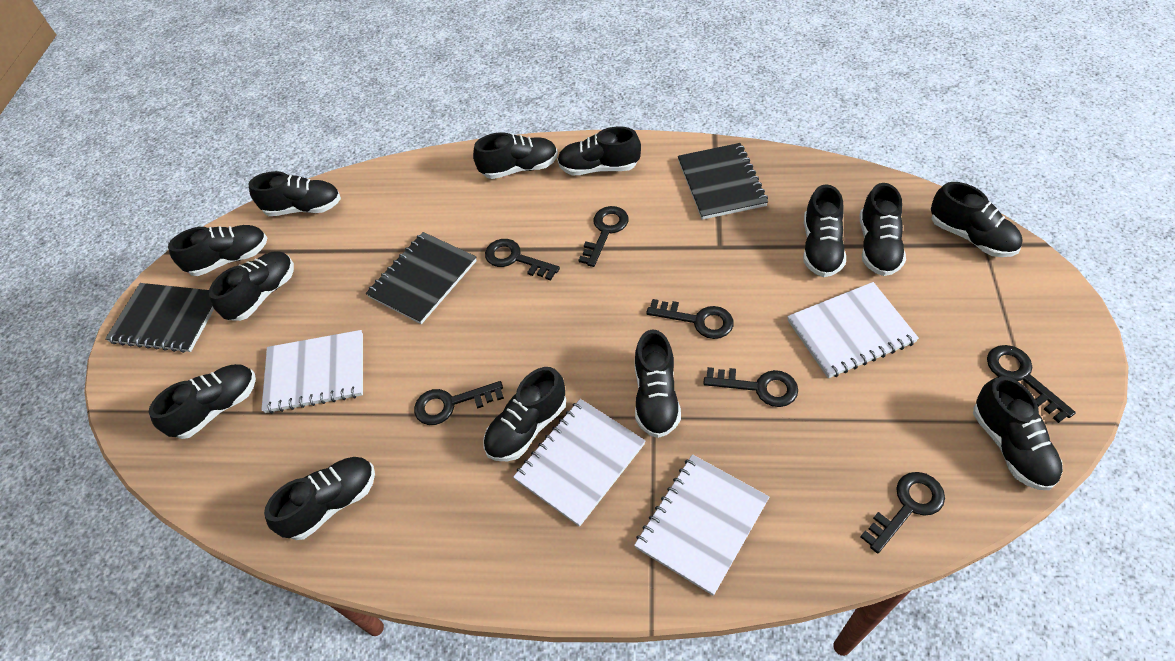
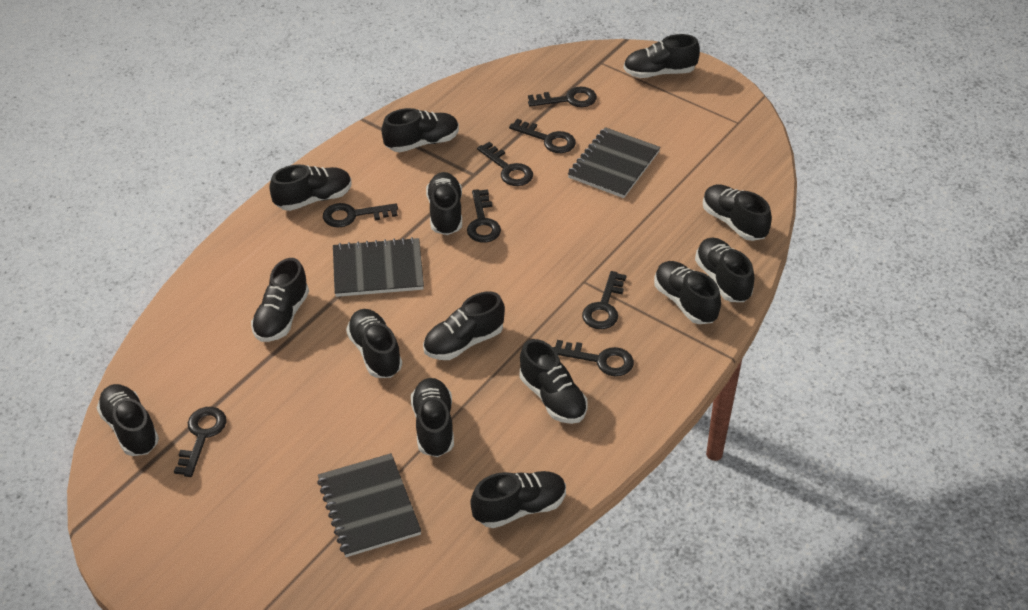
black key: [414,381,504,425] [485,239,560,280] [579,206,629,267] [646,299,734,339] [703,367,798,407] [860,472,945,553] [987,345,1076,423] = 7 -> [174,407,227,477] [323,203,398,227] [467,189,501,243] [477,142,533,186] [509,119,576,153] [528,86,597,107] [553,340,634,376] [582,271,627,329] = 8
black shoe: [149,364,256,439] [168,225,267,276] [209,251,294,321] [248,171,341,216] [264,457,375,540] [473,132,558,179] [483,367,566,461] [557,127,641,175] [635,329,681,438] [803,184,846,277] [860,183,906,276] [931,182,1023,257] [973,376,1063,490] = 13 -> [97,384,159,456] [251,258,309,342] [269,164,352,211] [346,309,402,378] [381,108,459,152] [411,378,454,457] [423,291,505,360] [426,172,462,235] [470,471,566,528] [520,339,588,424] [623,34,700,78] [654,261,721,324] [695,238,754,302] [703,185,772,241] = 14
white notebook: [261,330,363,414] [513,399,645,527] [634,454,769,596] [787,282,919,378] = 4 -> none = 0

